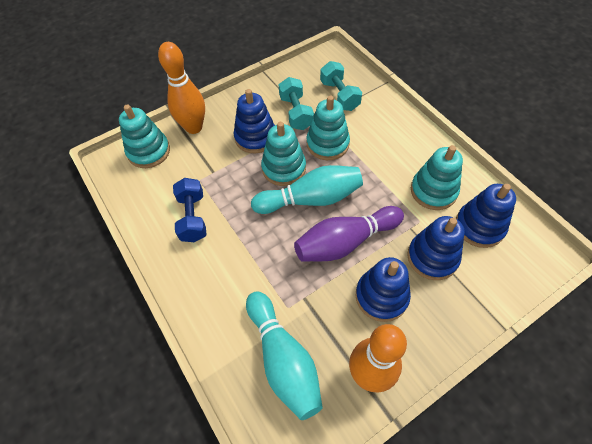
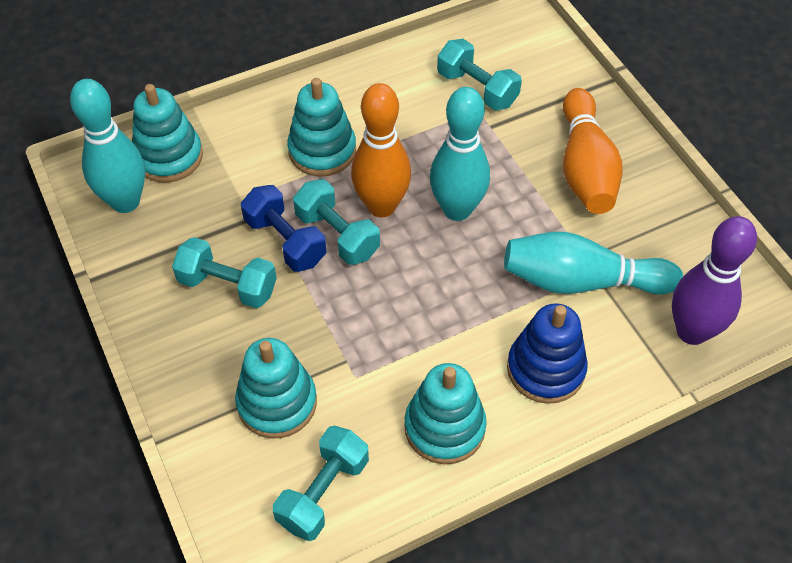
blue stacking toy: [234,89,275,154] [356,257,411,322] [407,216,465,280] [456,184,516,248] = 4 -> [507,303,588,404] = 1
turquoise bowling pin: [246,291,323,420] [251,165,363,214] = 2 -> [70,79,145,213] [430,87,490,221] [504,232,683,295] = 3
turquoise dumbbell: [279,77,314,130] [320,61,362,111] = 2 -> [172,237,277,309] [273,426,369,541] [293,179,380,265] [437,39,522,111] = 4

